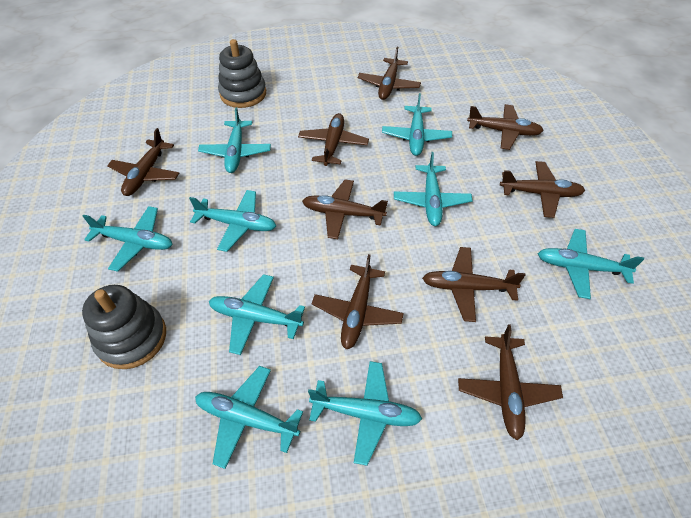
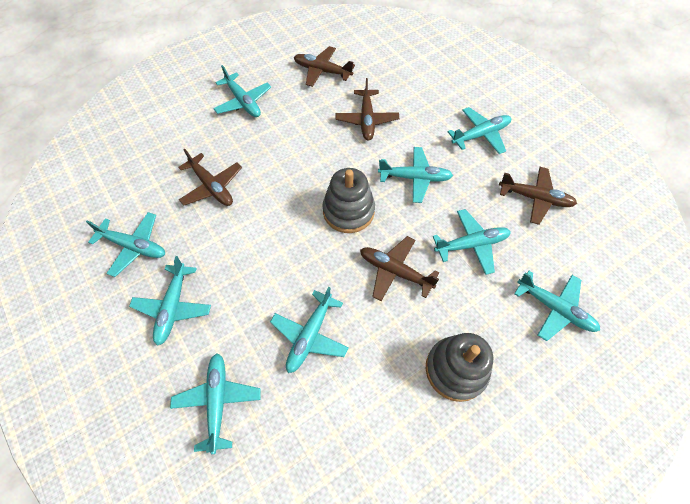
brown plane: [107,128,179,196] [298,113,369,166] [302,179,388,239] [312,254,404,349] [358,47,421,100] [422,247,526,322] [458,324,563,440] [467,104,544,150] [500,161,585,218] = 9 -> [178,149,242,206] [294,46,355,87] [336,78,399,141] [360,236,439,301] [499,167,577,225] = 5

